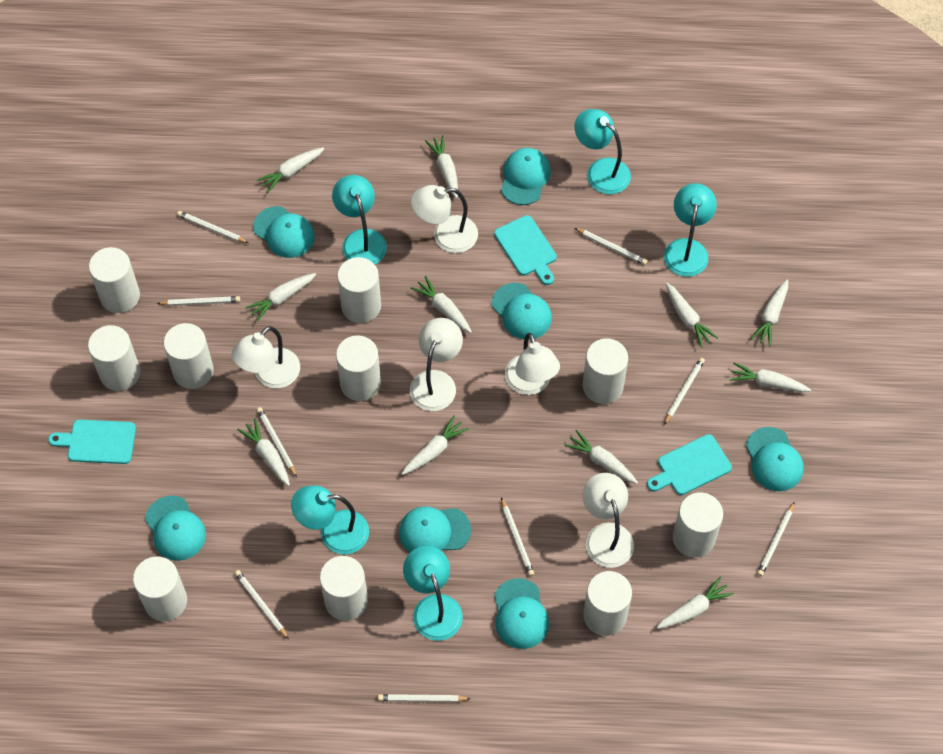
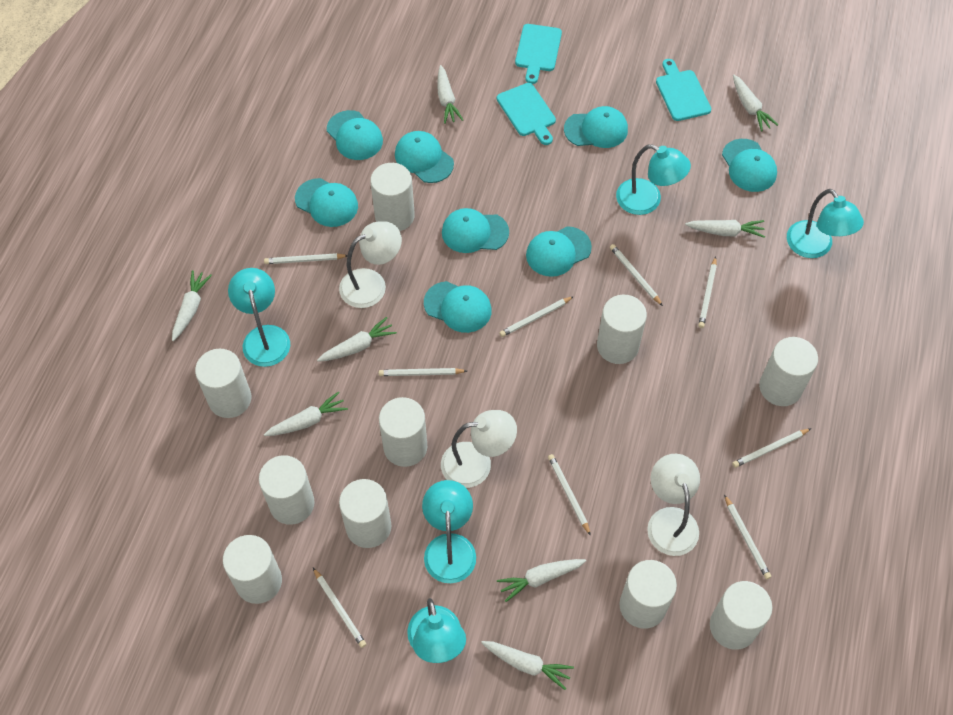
turquoise cap: [145,495,206,561] [253,206,315,258] [399,506,471,552] [492,283,552,339] [494,578,549,649] [501,148,551,205] [746,427,803,491] = 7 -> [295,178,358,227] [327,110,383,160] [395,131,454,183] [424,281,492,333] [442,208,509,253] [526,226,592,277] [564,106,628,148] [722,139,777,192] = 8
white carrot: [237,418,290,486] [245,273,316,322] [257,147,325,193] [402,416,469,475] [411,276,472,333] [425,135,458,199] [564,430,638,484] [656,576,734,629] [666,283,718,348] [730,362,811,392] [751,280,788,347] = 11 -> [172,270,212,341] [264,391,348,436] [317,317,397,362] [437,65,463,124] [481,641,574,690] [497,559,586,602] [685,220,765,238] [733,75,778,132] = 8
white lamp: [231,326,300,388] [410,318,463,411] [411,185,478,253] [505,333,560,395] [582,473,634,568] = 5 -> [339,221,402,308] [441,410,517,488] [647,454,700,556] = 3

